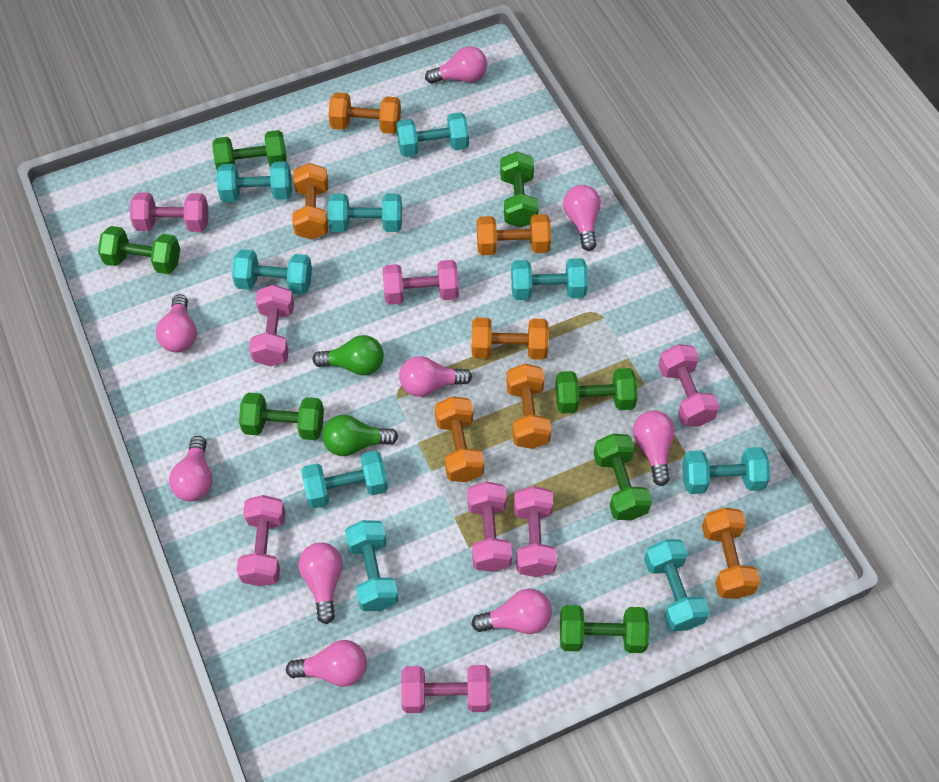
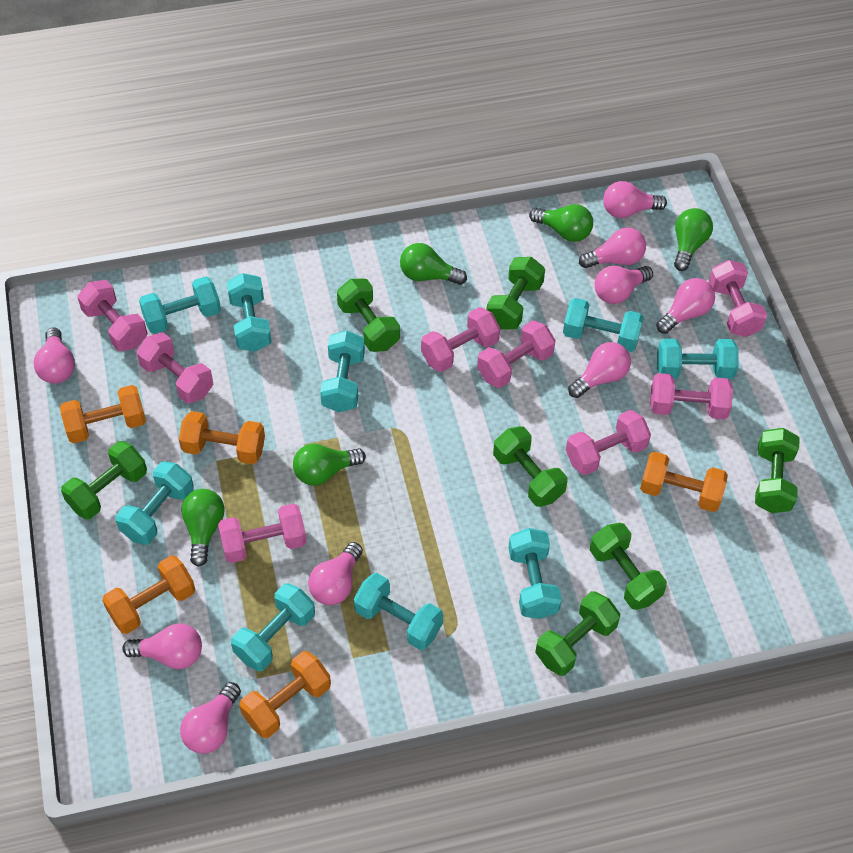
green light bulb: [313,335,384,375] [322,415,398,456] = 2 -> [181,489,224,567] [293,444,366,486] [400,243,467,285] [529,204,593,242] [674,208,713,271] = 5
orange dumbbell: [292,163,328,240] [329,92,401,134] [435,396,484,482] [472,318,549,360] [477,214,551,255] [506,364,551,449] [702,508,761,599] = 7 -> [60,385,146,443] [102,555,195,634] [179,411,265,464] [239,651,331,738] [640,452,728,512] = 5

